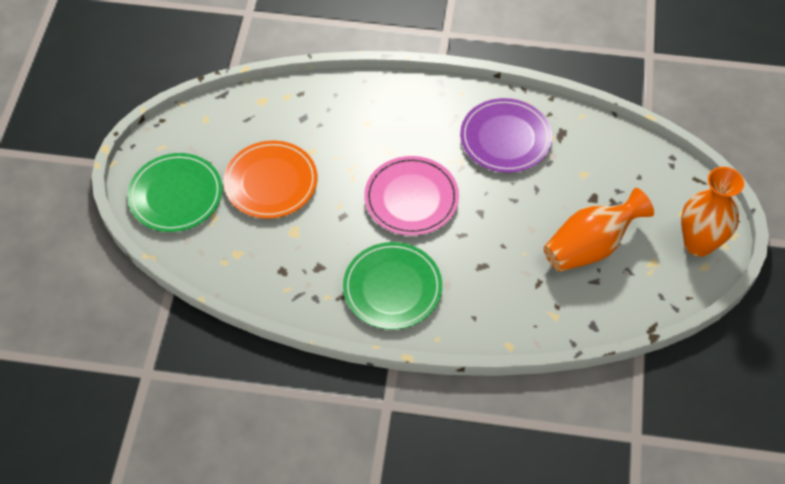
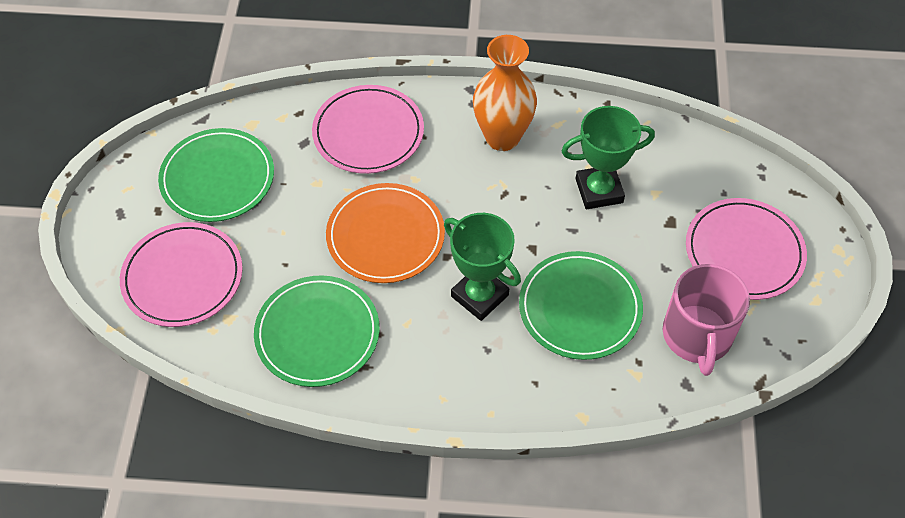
green plate: [127,153,222,232] [343,242,442,330] = 2 -> [158,128,274,222] [254,275,380,387] [519,251,643,360] = 3
green trophy: none = 0 -> [444,213,521,321] [562,106,655,209] = 2
orange vase: [544,188,654,272] [681,167,744,257] = 2 -> [473,35,537,151] = 1
pink mug: none = 0 -> [663,264,750,376] = 1
pink plate: [364,156,459,236] = 1 -> [120,222,243,327] [312,85,424,174] [686,198,807,300] = 3
purple plate: [460,98,552,173] = 1 -> none = 0

